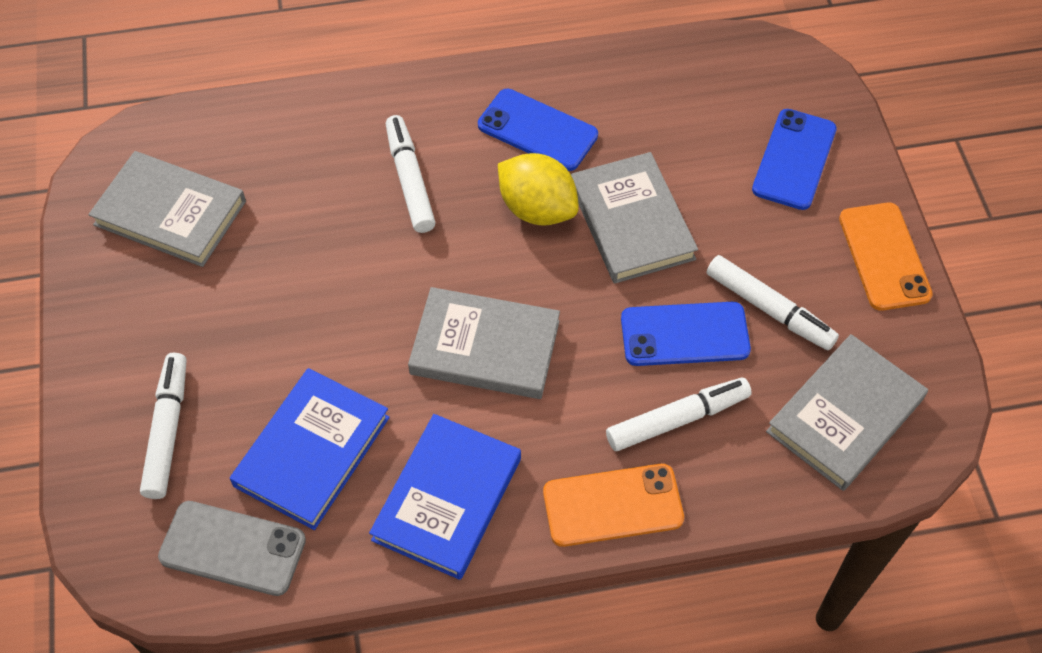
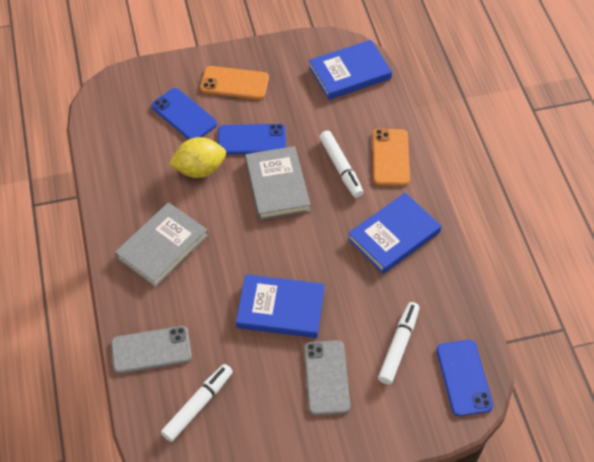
blue book: [230,368,390,530] [369,414,521,580] = 2 -> [236,274,325,338] [309,40,392,100] [348,193,441,274] = 3
grey book: [88,151,246,267] [408,287,560,399] [571,152,698,284] [766,334,928,491] = 4 -> [115,202,208,287] [245,146,310,220] = 2
grey phone: [158,501,306,596] = 1 -> [111,326,192,374] [304,340,350,415] = 2
white marker: [140,353,186,499] [386,115,436,233] [606,378,752,451] [707,255,839,351] = 4 -> [161,364,233,442] [319,131,364,198] [378,302,419,385] = 3

